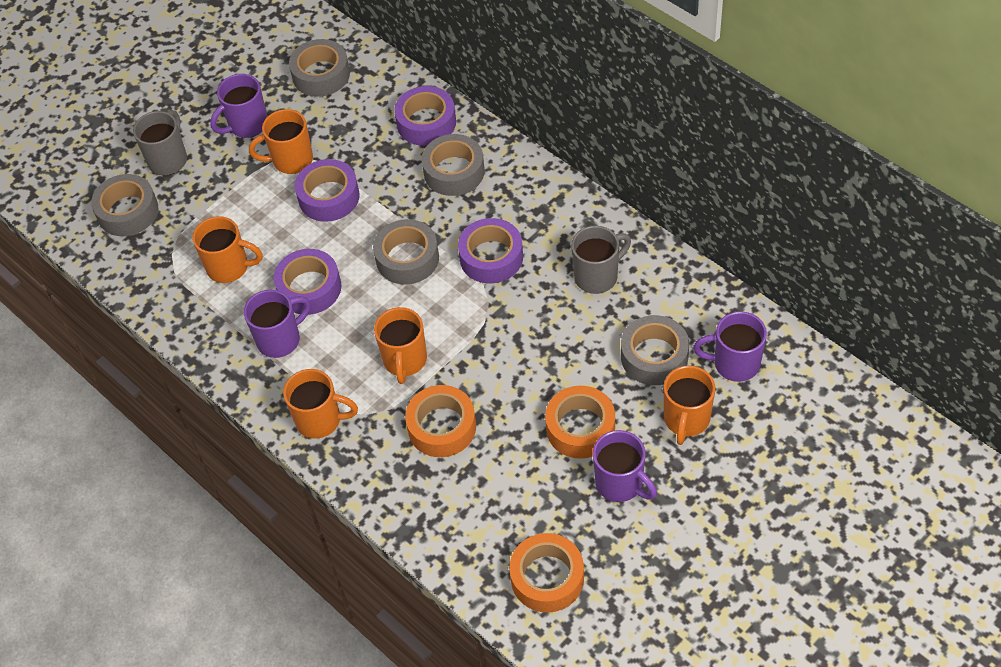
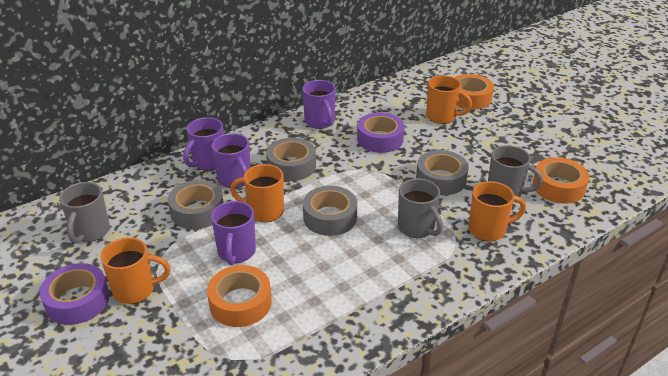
grey mug: [133,110,187,175] [571,226,631,294] = 2 -> [59,182,110,243] [398,178,443,238] [488,145,543,197] = 3
grey tape: [91,174,158,236] [289,39,350,97] [373,219,439,284] [421,134,485,196] [621,315,689,385] = 5 -> [168,180,224,229] [266,138,316,181] [303,186,357,236] [416,150,469,195] = 4
orange mug: [192,216,263,283] [249,109,313,174] [283,369,358,439] [374,307,427,384] [664,365,715,445] = 5 -> [100,237,171,304] [230,164,284,222] [426,75,472,124] [469,181,526,241] = 4
purple tape: [274,249,341,315] [295,159,359,222] [394,86,456,146] [458,218,523,284] = 4 -> [39,263,110,325] [357,113,404,153] = 2

